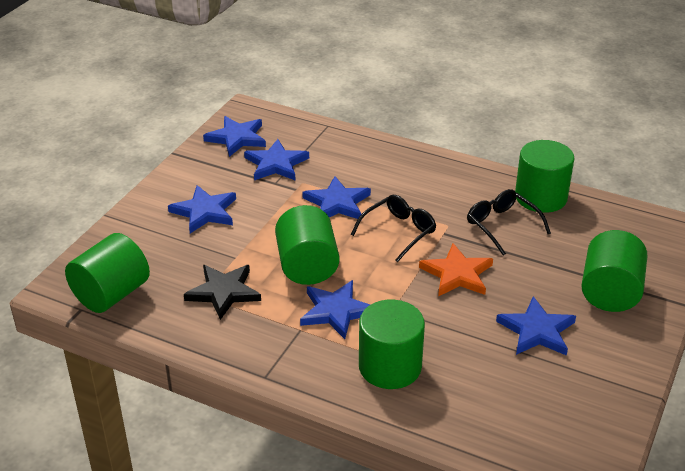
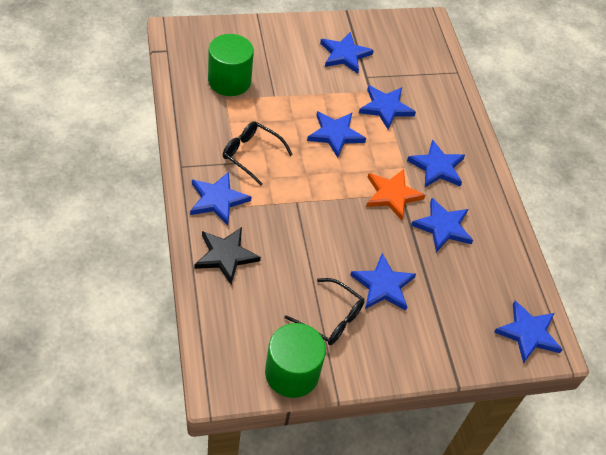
blue star: [168,185,236,233] [203,116,266,157] [244,139,309,181] [300,280,370,339] [302,176,371,219] [496,296,576,356] = 6 -> [190,172,251,225] [307,111,366,158] [320,32,374,74] [350,253,416,311] [359,85,416,130] [407,139,465,187] [411,198,473,252] [495,301,563,363] = 8
green cylinder: [65,233,150,313] [275,205,340,285] [359,299,425,389] [515,140,575,213] [581,230,647,312] = 5 -> [208,34,254,96] [265,323,326,398] = 2

